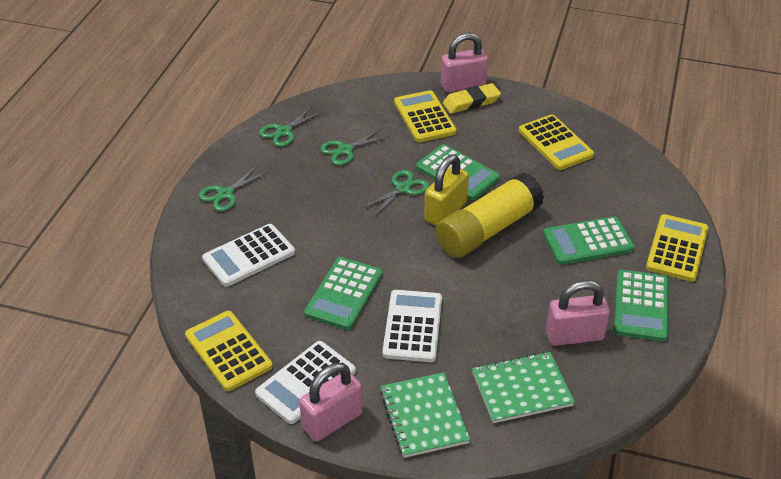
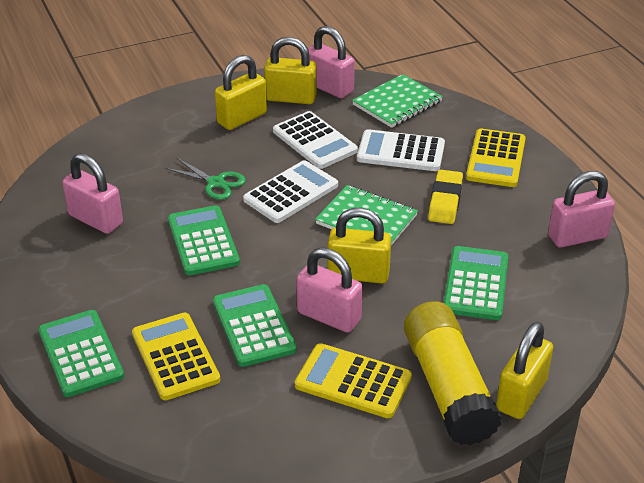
green scissors: [199,166,269,211] [259,106,322,147] [320,128,390,165] [362,170,429,217] = 4 -> [165,158,246,200] = 1
pink padlock: [299,363,363,441] [441,33,488,93] [546,280,610,346] = 3 -> [62,153,123,234] [296,248,363,333] [308,26,355,98] [548,171,615,248] = 4
yellow calculator: [185,311,273,391] [394,90,457,142] [519,114,594,170] [646,214,709,282] = 4 -> [132,313,220,400] [295,343,412,418] [466,128,526,187] = 3
yellow padlock: [424,154,469,226] = 1 -> [215,55,267,130] [264,37,317,104] [328,208,391,284] [496,322,553,419] = 4

